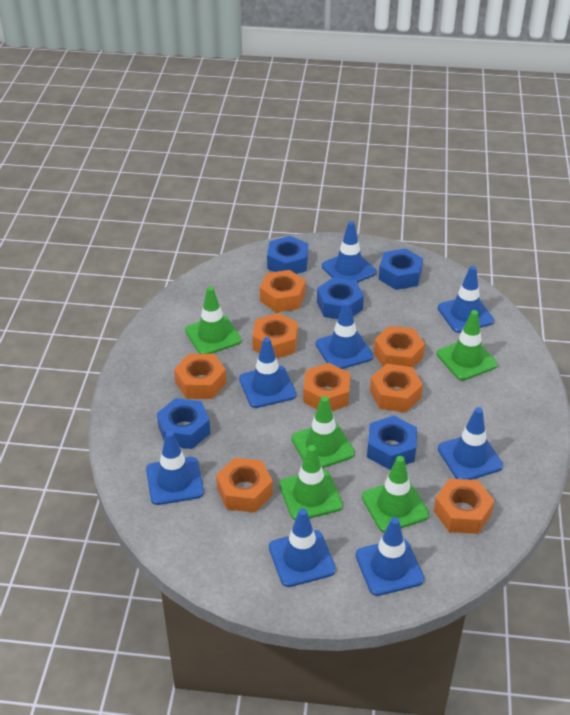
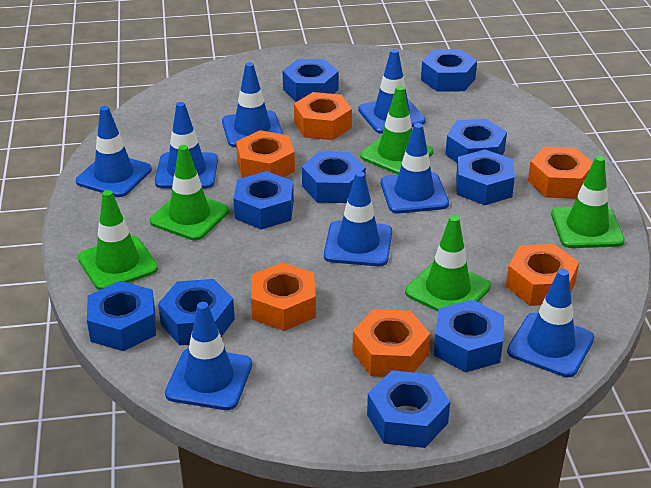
blue nut: [157,398,211,449] [267,236,308,274] [317,277,364,319] [367,416,417,470] [379,248,423,290] = 5 -> [87,281,156,351] [158,279,235,345] [233,171,294,230] [283,59,339,102] [302,151,366,203] [367,370,450,448] [421,49,477,92] [434,300,504,372] [445,119,507,162] [456,149,515,205] = 10
orange nut: [174,354,226,399] [216,458,273,513] [252,313,298,359] [260,270,306,312] [303,363,350,411] [370,364,423,413] [374,326,425,368] [434,479,494,534] = 8 -> [236,130,295,178] [251,262,316,331] [294,92,352,140] [352,309,430,377] [506,244,579,306] [528,147,593,199] = 6

